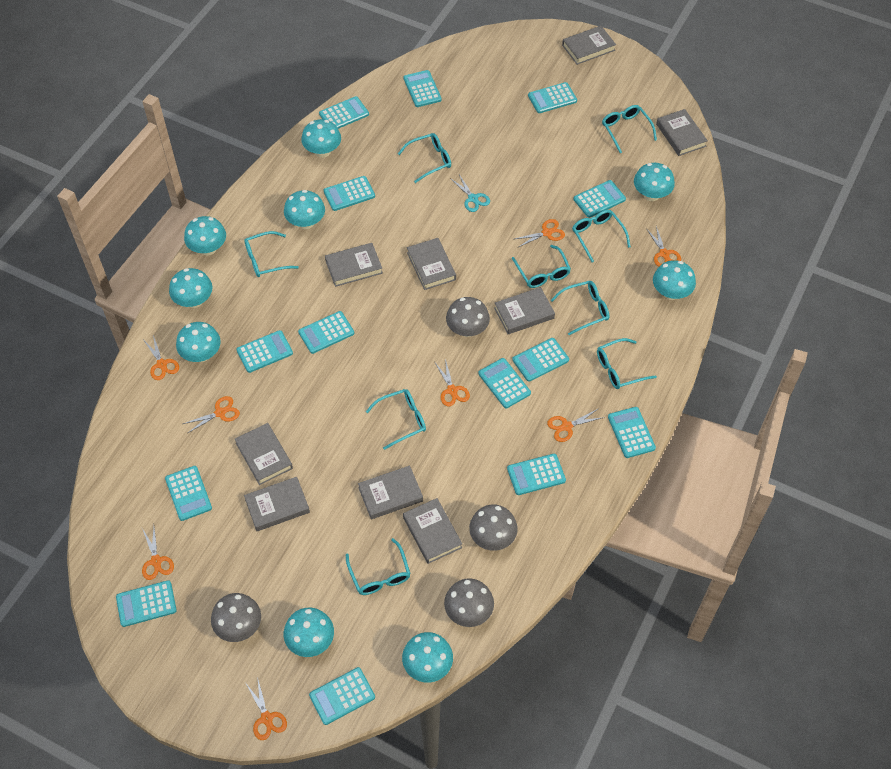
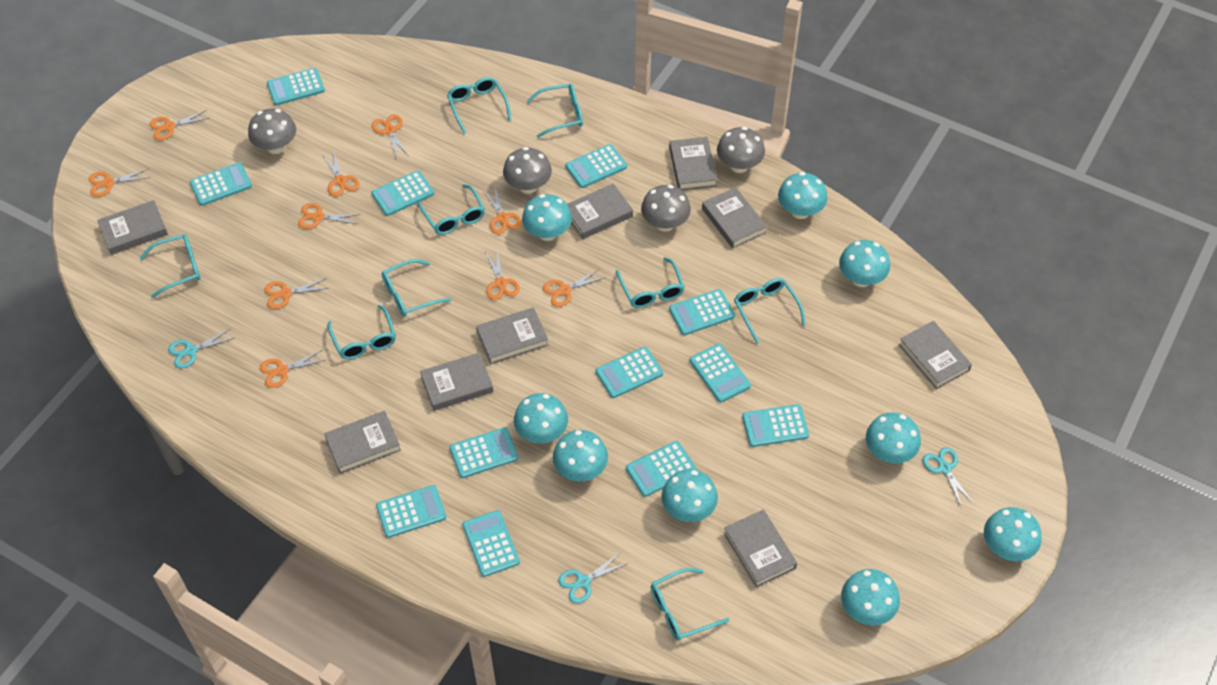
orange scissors: [142,528,174,580] [144,335,179,380] [183,396,240,433] [246,677,287,740] [435,359,470,406] [515,219,565,248] [547,409,604,442] [646,226,681,267] = 8 -> [89,169,150,197] [149,110,209,140] [260,350,325,388] [264,278,329,309] [298,203,361,229] [323,150,359,197] [372,114,408,158] [483,188,522,234] [485,249,520,300] [543,269,606,307] = 10
turquoise calculator: [116,580,177,627] [165,466,212,521] [236,330,293,373] [298,311,354,354] [309,667,375,725] [319,96,369,129] [324,176,375,211] [404,70,442,107] [479,358,531,408] [507,454,566,495] [512,338,569,382] [528,82,577,113] [573,180,626,218] [608,407,656,458] = 14 -> [190,162,252,206] [267,68,325,105] [371,170,434,216] [376,485,446,538] [450,427,519,478] [462,510,520,577] [565,144,627,188] [595,347,663,398] [626,441,696,497] [669,289,735,335] [690,343,751,402] [742,404,809,447] = 12
turquoise scissors: [450,174,490,212] = 1 -> [168,329,235,368] [558,552,628,604] [923,447,974,508] = 3

